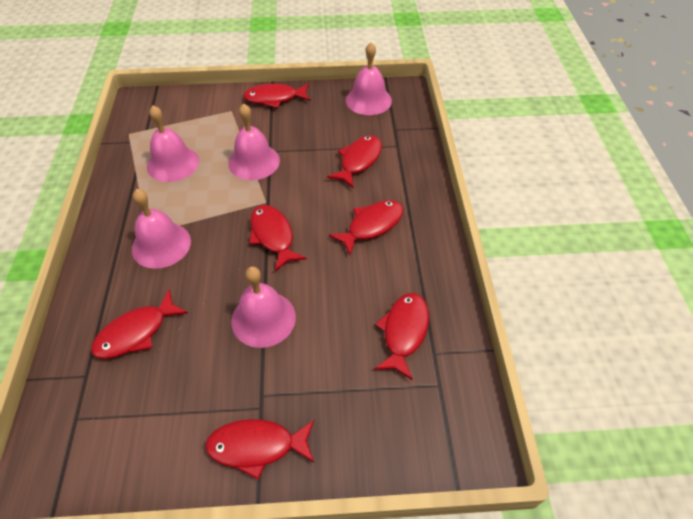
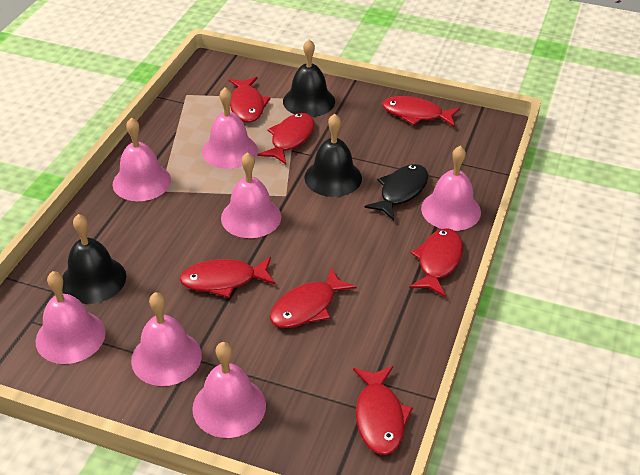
black bell: none = 0 -> [62,214,126,304] [283,39,335,117] [304,114,362,197] = 3
black fish: none = 0 -> [364,164,428,220] = 1
pink bell: [132,189,191,269] [147,105,199,182] [228,103,280,180] [231,266,296,348] [346,42,392,115] = 5 -> [35,271,106,364] [113,117,171,201] [131,292,202,386] [192,342,266,438] [202,87,258,169] [221,152,281,238] [421,146,481,231] = 7

